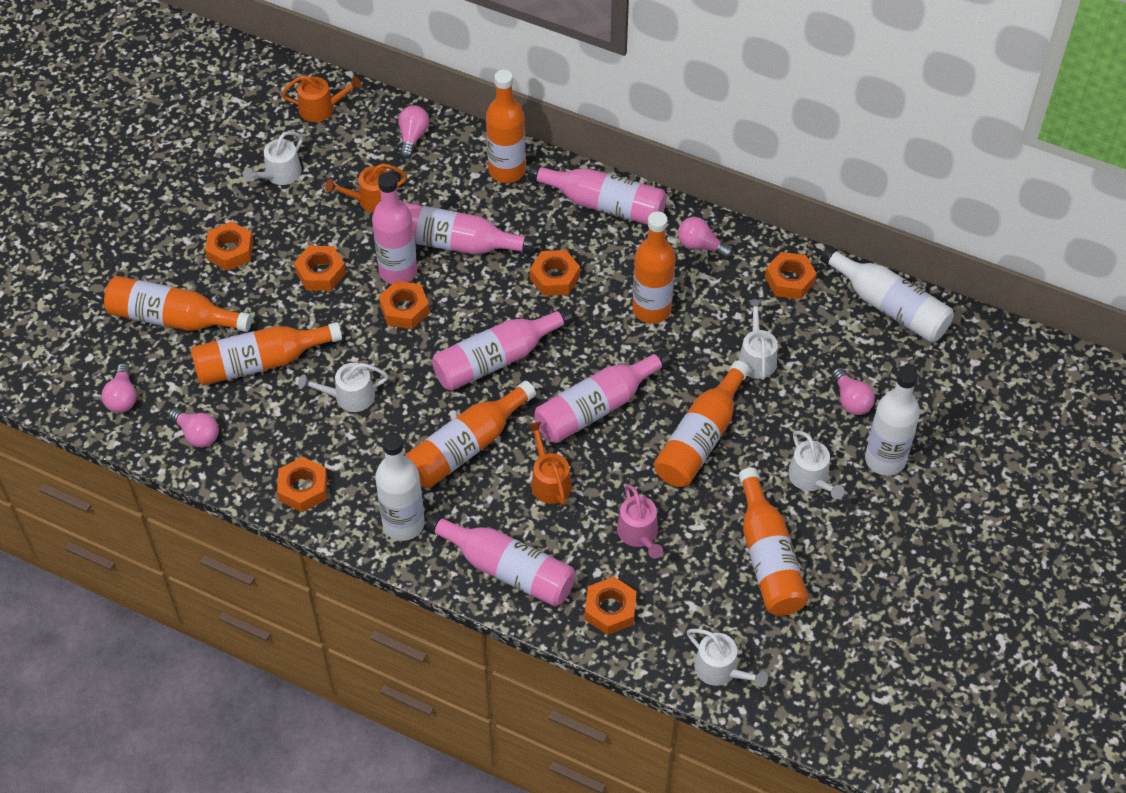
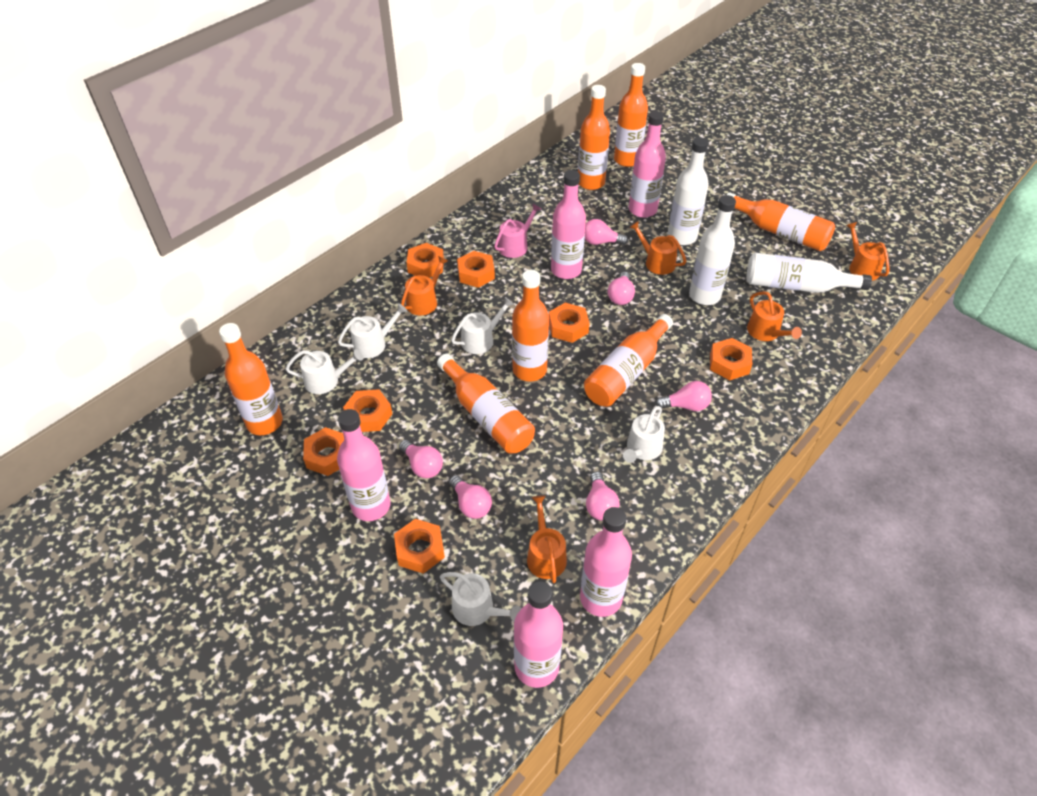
orange watering can: [282,76,362,122] [325,163,407,213] [527,422,572,505] = 3 -> [401,256,448,316] [527,495,567,583] [630,221,687,275] [747,291,802,341] [846,222,889,281] = 5
pink bottle: [372,172,417,284] [405,203,536,255] [425,513,576,607] [432,306,573,391] [528,163,666,225] [534,348,671,443] = 6 -> [337,409,391,521] [514,581,563,688] [551,170,586,279] [580,507,632,617] [629,111,666,218] = 5
pink light bulb: [102,363,137,413] [168,408,219,447] [398,105,429,159] [678,217,732,258] [832,368,875,415] = 5 -> [399,440,443,479] [449,475,492,519] [585,219,628,245] [586,471,620,521] [608,272,635,305] [655,381,712,411] = 6

